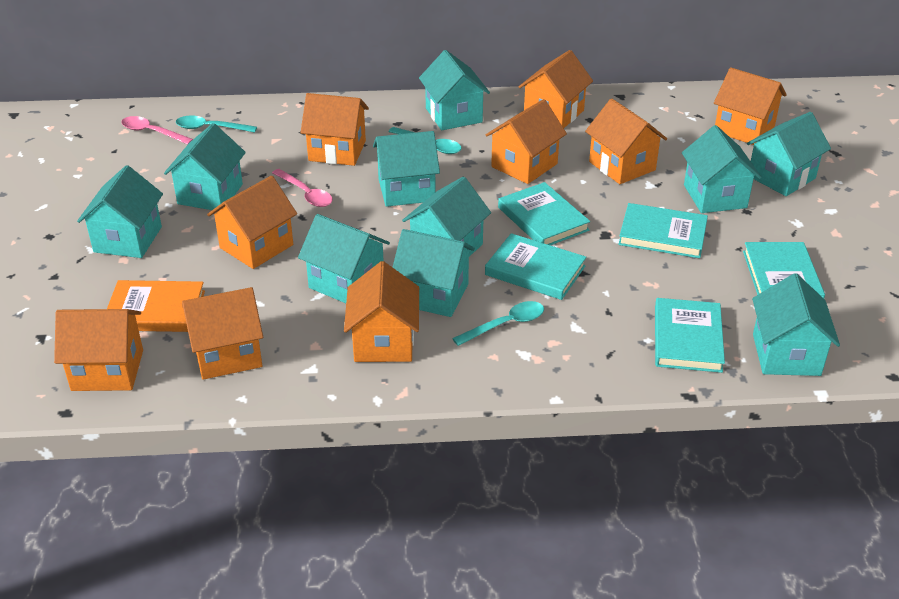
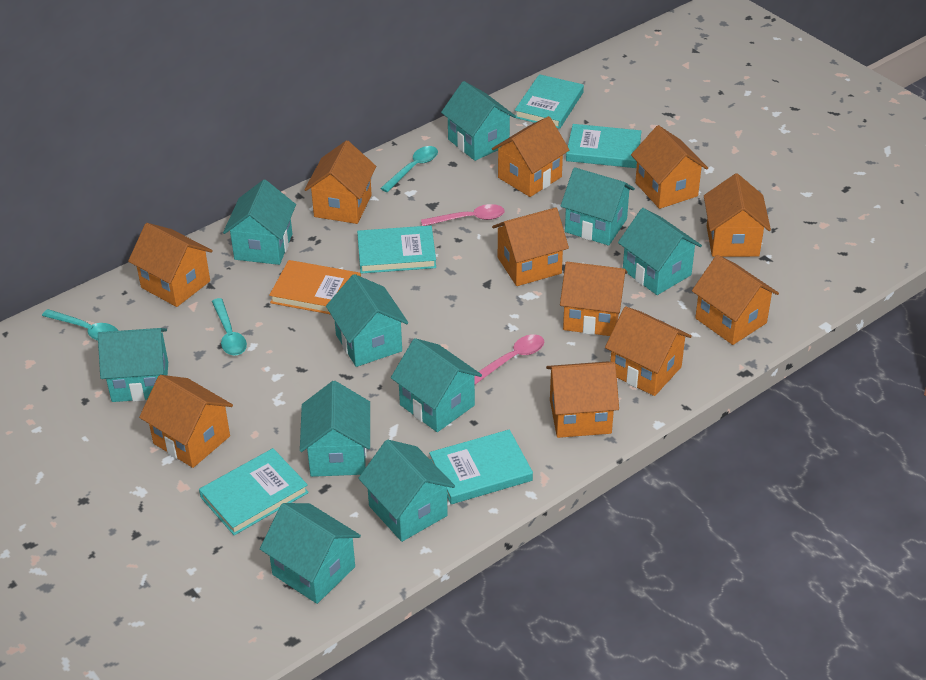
orange house: [54,309,143,391] [182,287,263,380] [207,176,297,269] [300,93,369,166] [344,261,419,362] [486,99,567,184] [519,50,593,128] [585,99,667,184] [714,67,787,145] = 9 -> [128,223,213,307] [139,375,233,468] [304,140,376,224] [492,116,569,197] [492,207,569,286] [546,362,619,438] [560,262,627,336] [605,306,692,396] [631,125,708,209] [692,255,779,345] [704,173,771,257] = 11

